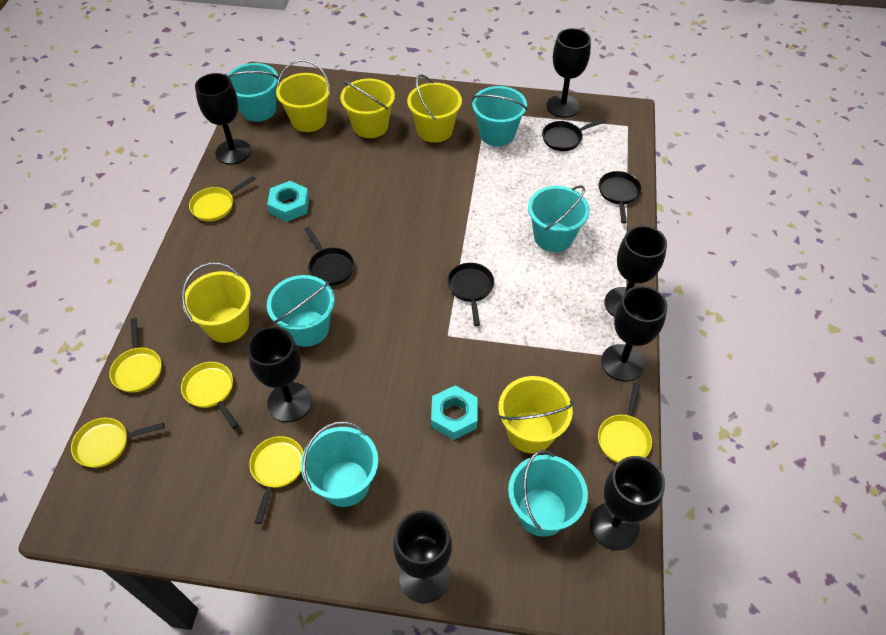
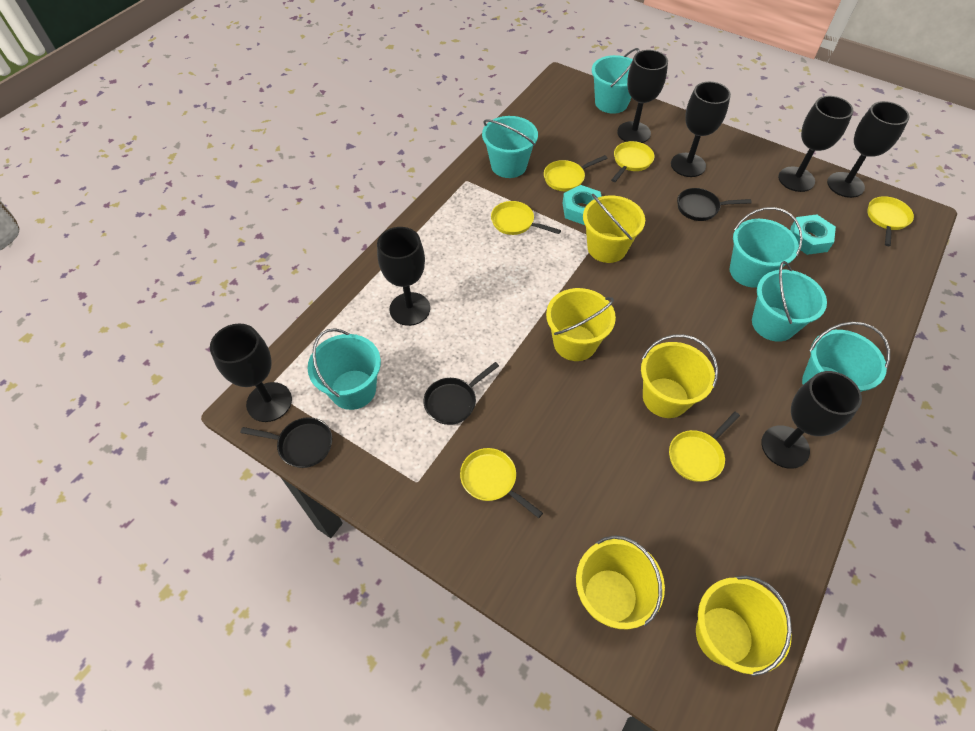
black pan: [304,227,354,286] [448,263,494,326] [542,119,606,151] [599,171,642,224] = 4 -> [240,417,332,468] [423,362,499,425] [677,188,751,221] = 3

